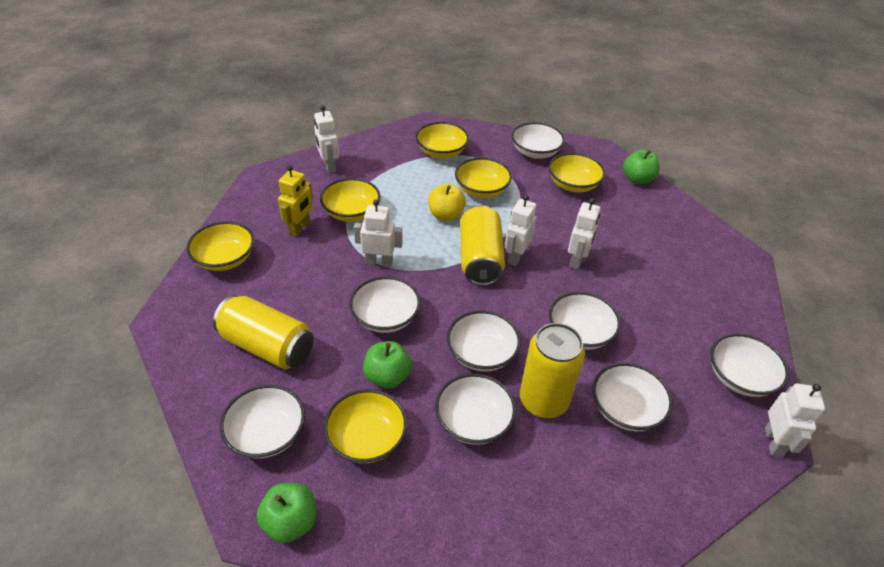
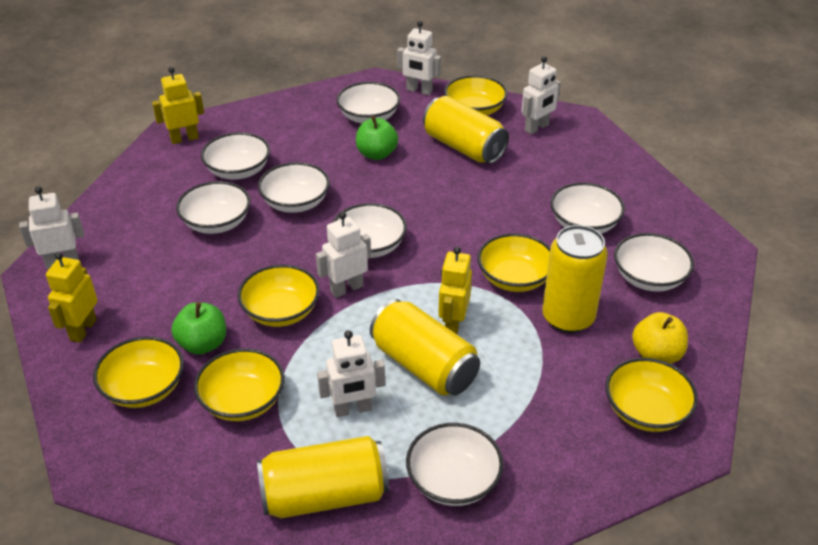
green apple: [257,483,316,543] [363,341,412,389] [623,150,660,184] = 3 -> [171,302,226,355] [356,116,398,160] = 2
yellow can: [213,295,314,369] [460,205,505,286] [520,323,585,418] = 3 -> [257,436,389,518] [370,299,480,395] [423,96,509,164] [542,225,608,333] = 4
yellow robot: [278,165,313,236] = 1 -> [46,252,98,342] [152,67,204,144] [438,246,472,334] = 3

